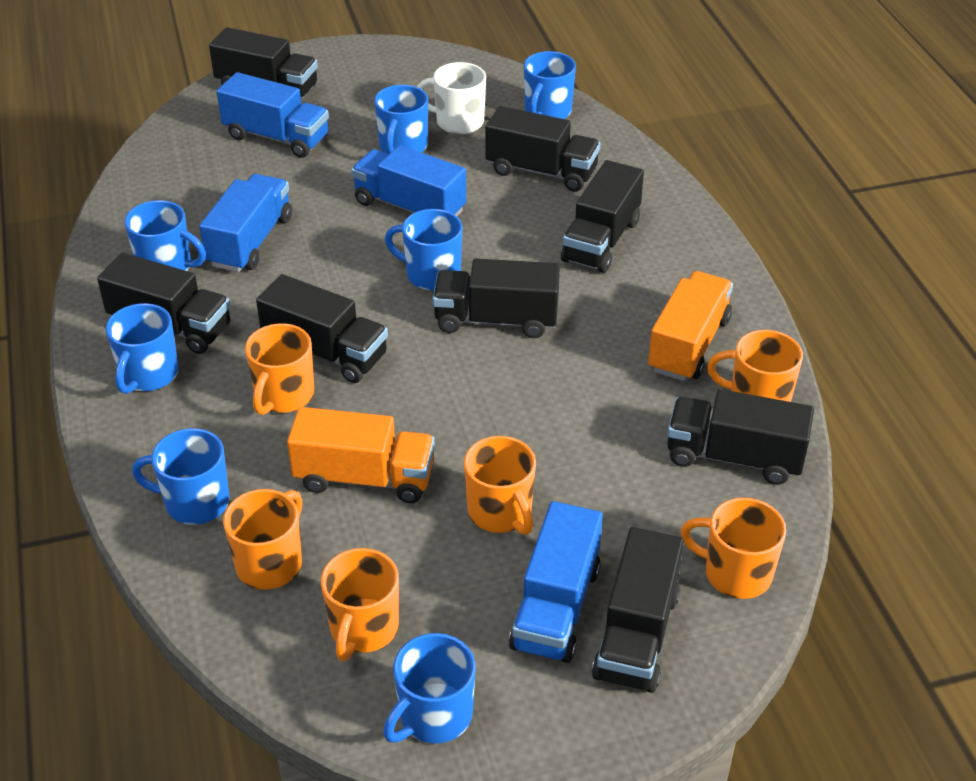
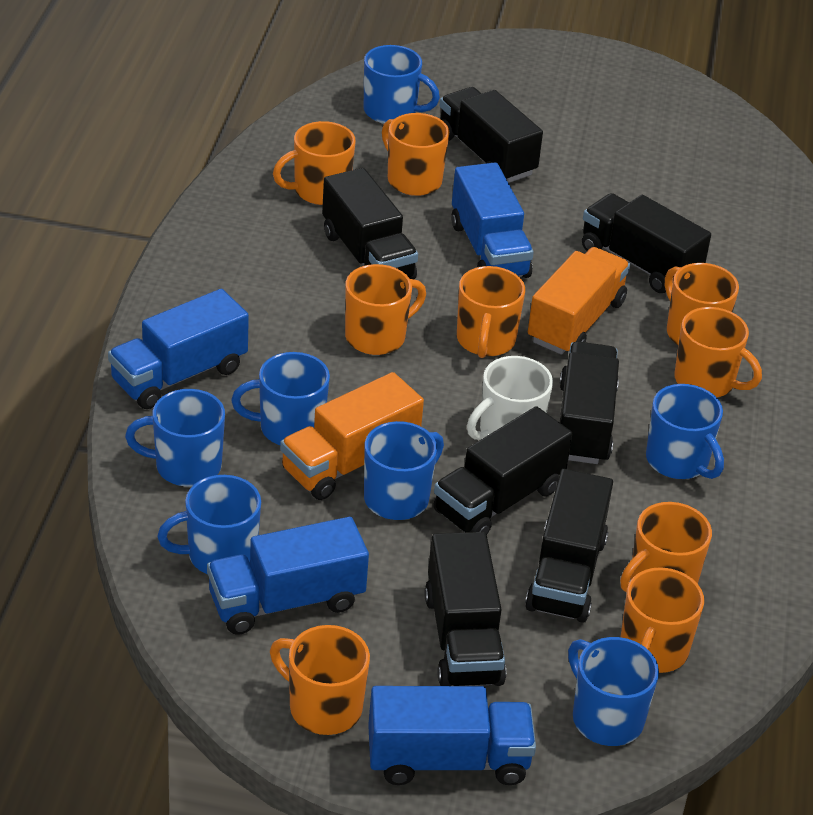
black truck: [97,253,231,354] [209,27,318,99] [256,274,388,383] [433,258,560,338] [486,106,600,192] [561,160,644,273] [592,527,684,693] [667,389,814,485] = 8 -> [322,168,418,279] [424,532,506,686] [433,406,572,534] [440,87,543,183] [525,469,613,623] [559,341,619,464] [582,193,711,293] = 7
orange mug: [223,489,302,590] [245,323,314,415] [321,548,399,661] [464,436,536,535] [680,498,786,599] [707,330,803,402] = 6 -> [270,625,370,735] [273,121,356,205] [345,264,426,355] [382,113,449,196] [457,266,525,358] [620,502,712,593] [621,567,704,673] [665,263,739,345] [674,307,762,397] = 9

